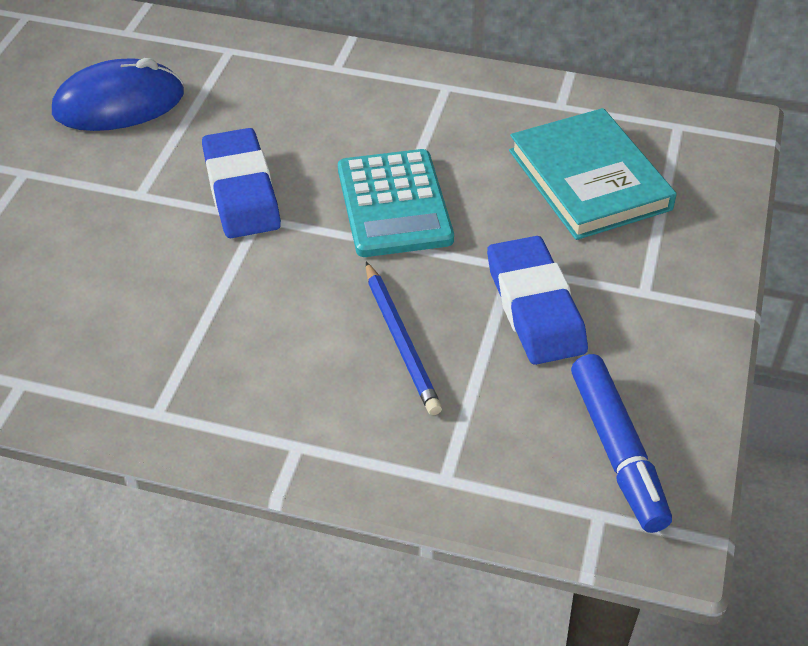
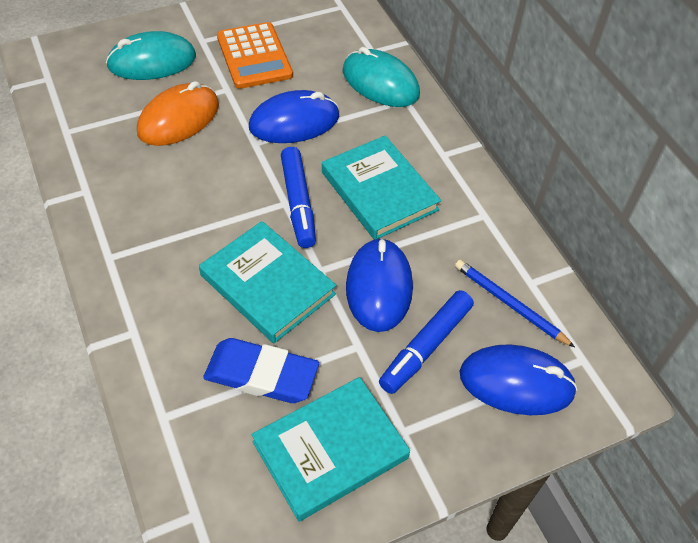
blue eraser: [202,128,281,238] [487,236,588,365] = 2 -> [203,338,319,403] = 1
blue marker: [571,354,672,533] = 1 -> [281,147,316,248] [379,290,474,394] = 2
blue mouse: [52,58,184,131] = 1 -> [249,90,339,143] [346,238,413,332] [460,344,578,415] = 3
orange calculator: none = 0 -> [217,22,293,89] = 1
orange mouse: none = 0 -> [137,81,219,146] = 1
turquoise book: [509,108,677,240] = 1 -> [199,221,336,343] [252,377,410,521] [322,136,441,240] = 3
turquoise calculator: [338,149,454,257] = 1 -> none = 0
turquoise mouse: none = 0 -> [106,31,196,80] [343,47,420,107] = 2

